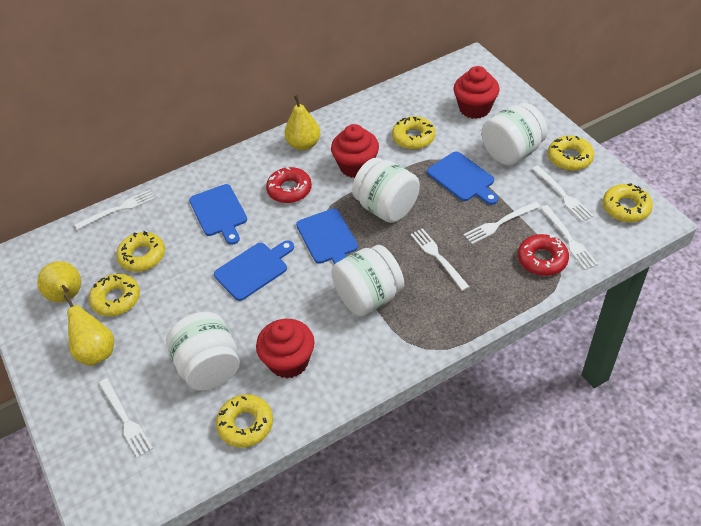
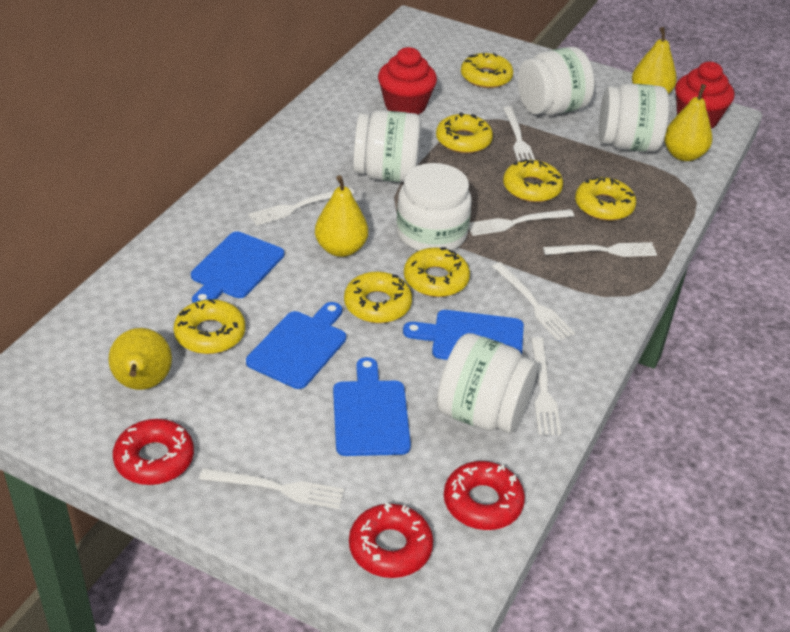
red cupcake: [256,319,314,378] [331,124,379,178] [453,66,500,119] = 3 -> [378,47,437,115] [675,62,734,128] = 2
red donut: [266,167,312,203] [518,234,569,276] = 2 -> [113,419,194,485] [349,502,433,578] [444,461,525,530] = 3
white fork: [75,190,155,230] [98,378,153,458] [410,228,470,291] [464,201,540,244] [532,166,594,222] [541,205,598,270] = 6 -> [199,468,344,509] [248,187,355,226] [468,209,574,236] [492,262,575,341] [503,107,535,162] [531,337,561,435] [543,242,657,257] = 7
white jar: [166,312,240,391] [331,245,404,316] [352,158,420,223] [482,103,547,166] = 4 -> [353,110,421,182] [396,163,472,251] [437,333,537,433] [518,47,595,115] [599,83,669,152] = 5
yellow donut: [89,274,140,316] [116,231,165,272] [216,394,273,448] [392,116,435,149] [548,136,594,171] [603,183,653,222] = 6 -> [174,299,245,354] [344,272,412,323] [404,247,470,297] [436,112,493,153] [461,53,513,88] [503,159,563,202] [575,177,636,221] = 7
yellow pear: [37,261,81,303] [64,294,114,366] [284,95,321,151] = 3 -> [108,328,172,390] [315,175,368,257] [632,27,677,94] [664,84,712,161] = 4

